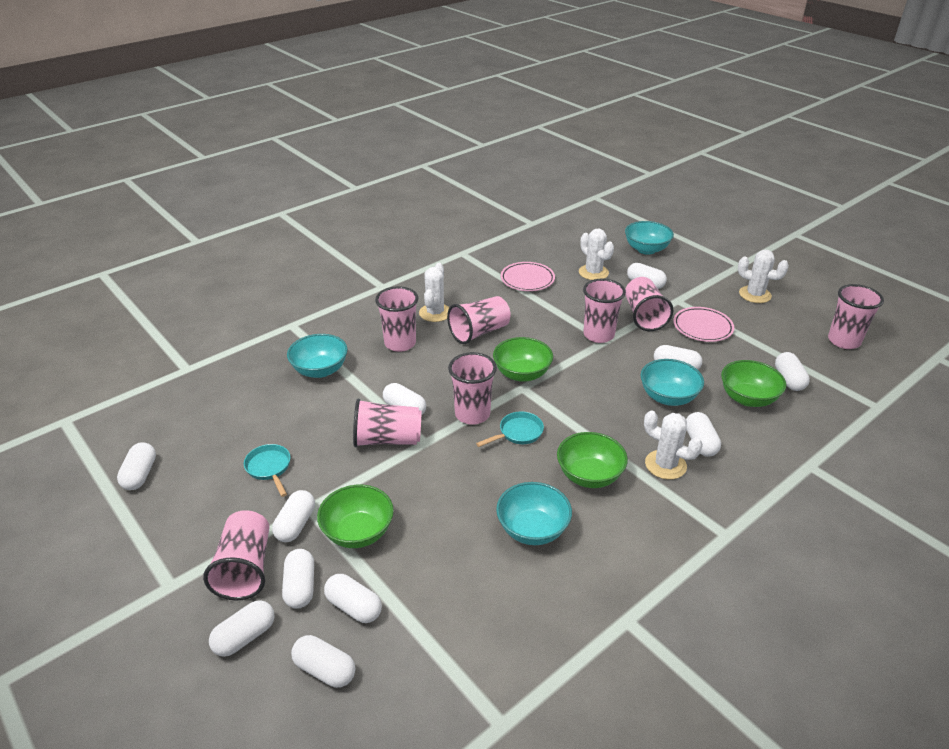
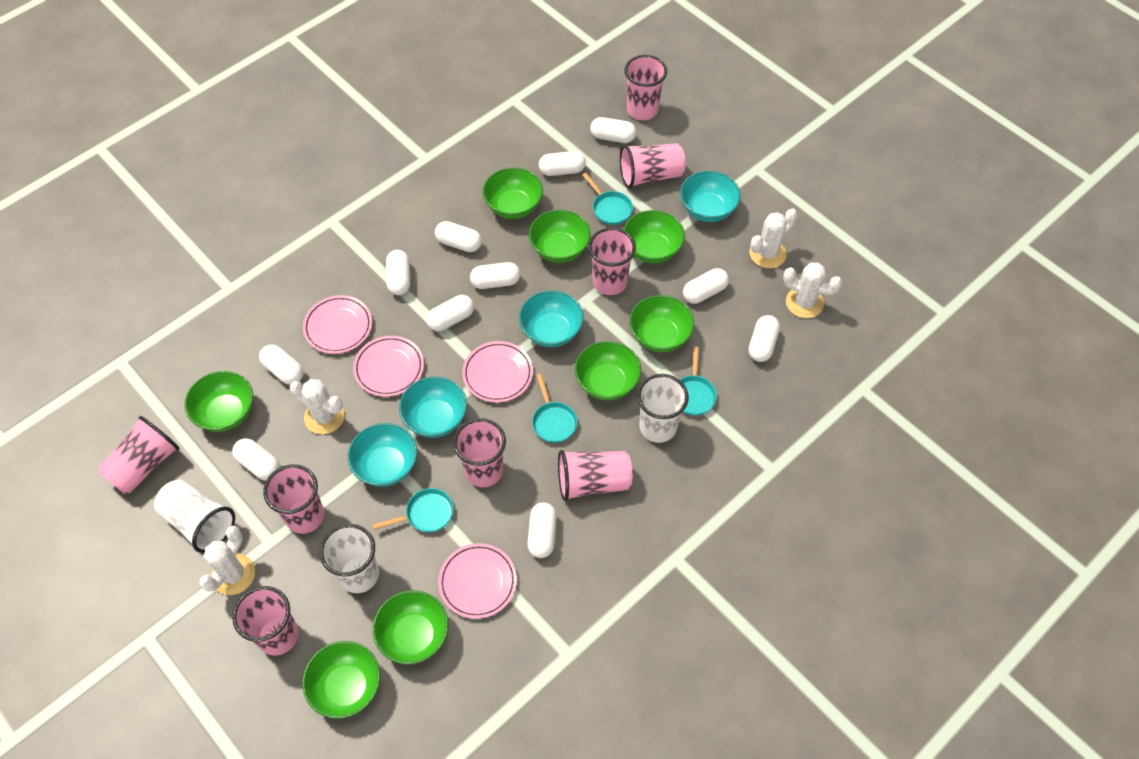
green bowl: [317,485,394,548] [493,337,553,382] [557,432,628,488] [721,360,786,407] = 4 -> [185,371,253,432] [302,641,380,719] [373,590,448,665] [483,167,543,219] [529,210,591,263] [575,341,641,401] [624,210,685,263] [629,295,694,352] = 8
pink plate: [501,262,555,291] [673,307,734,342] = 2 -> [303,295,372,354] [353,336,424,397] [438,543,517,619] [462,341,533,403] = 4
turquoise pan: [244,444,291,497] [476,412,544,447] = 2 -> [372,488,454,533] [532,374,577,443] [582,173,633,225] [680,346,717,416] = 4
white cup: none = 0 -> [154,479,235,553] [319,524,379,593] [637,374,689,443] = 3

